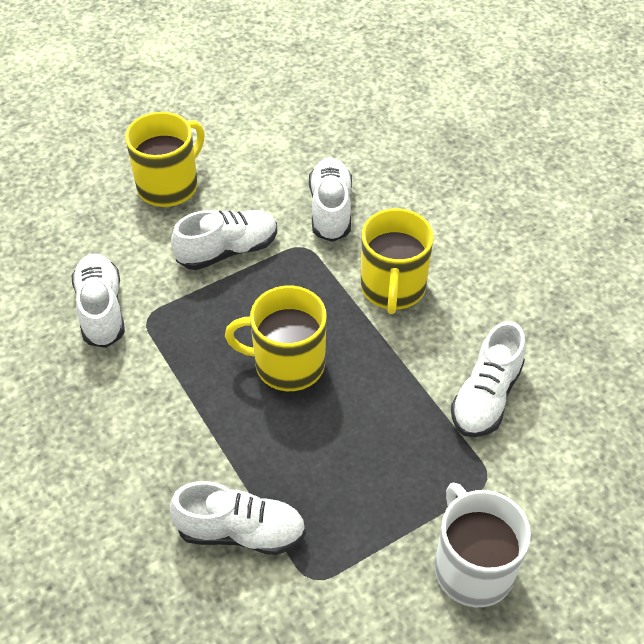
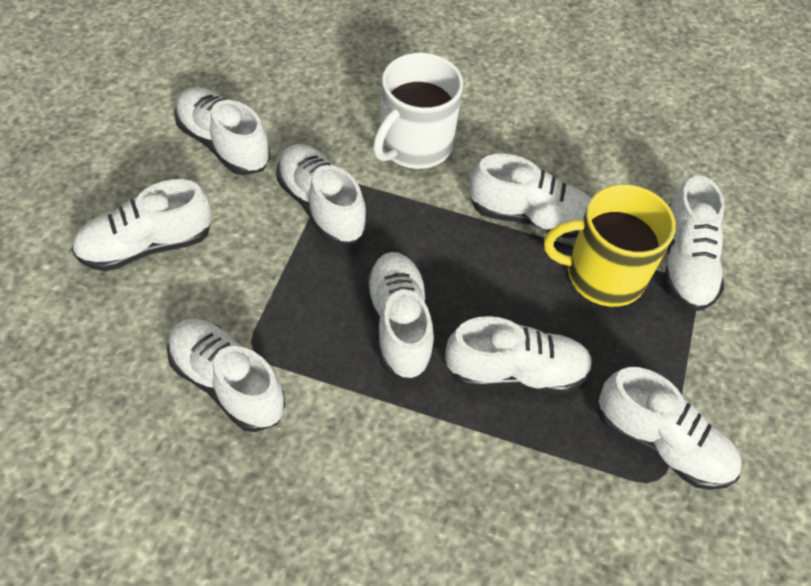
white shoe: [72,254,125,348] [169,481,306,555] [171,210,277,270] [309,157,352,242] [451,321,526,437] = 5 -> [71,179,211,271] [167,319,285,432] [175,87,270,175] [276,144,367,245] [365,252,434,380] [445,316,593,394] [470,154,591,239] [599,367,742,490] [664,175,725,312] = 9
yellow mug: [125,112,205,207] [225,286,327,391] [360,208,434,314] = 3 -> [544,184,676,307] = 1

